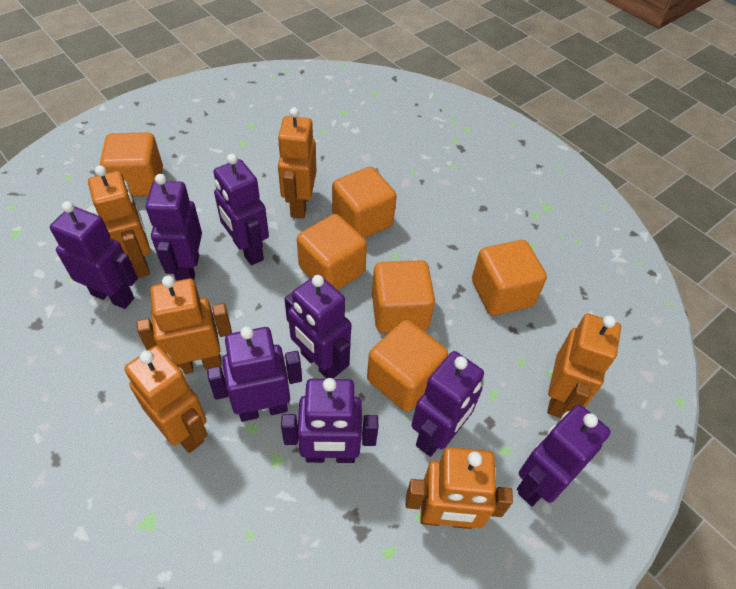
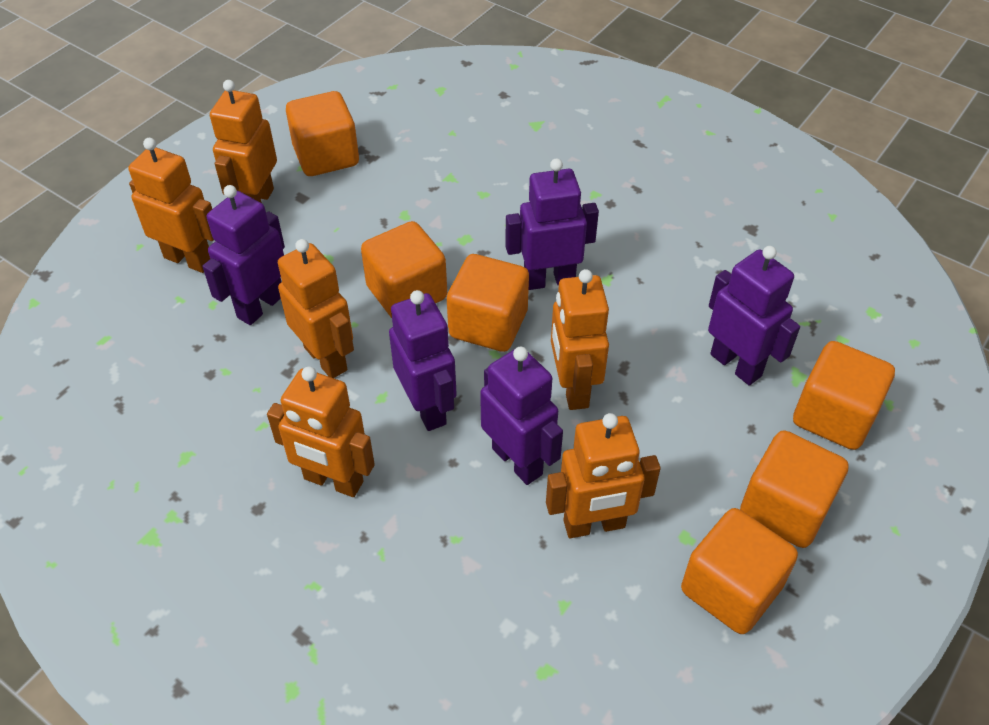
purple robot: [50,201,138,309] [146,174,202,281] [207,326,302,422] [213,154,269,266] [281,378,378,463] [284,274,351,379] [412,351,484,457] [517,405,611,506] = 8 -> [202,185,285,325] [389,290,457,431] [480,346,563,485] [505,158,599,290] [708,246,800,385] = 5

